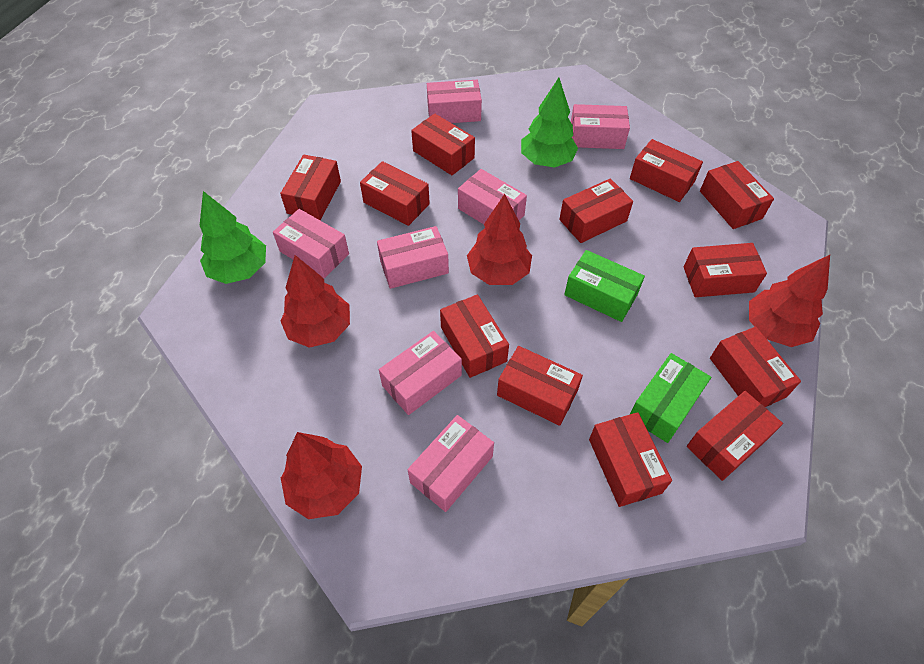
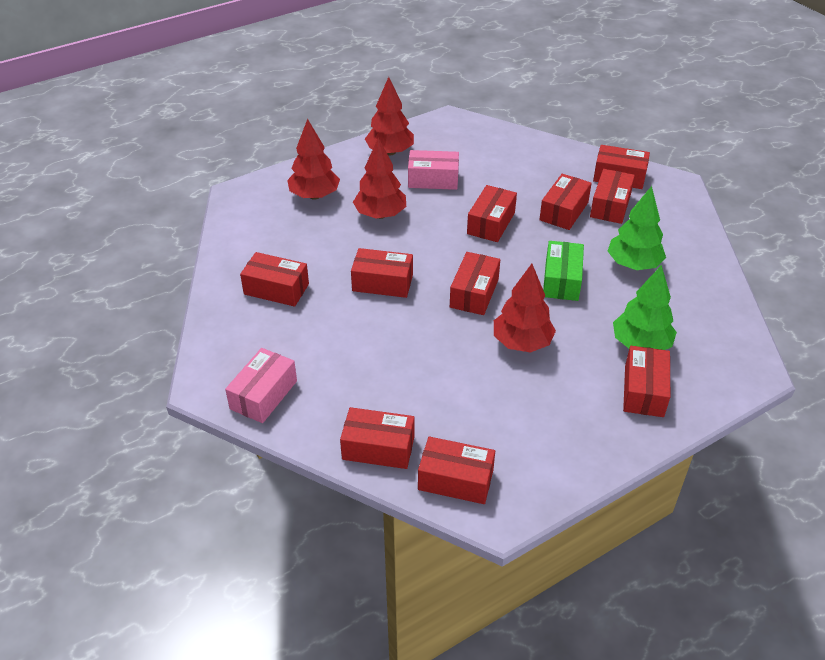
green box: [564,250,645,322] [629,353,711,443] = 2 -> [543,241,584,301] = 1
pink box: [273,209,349,278] [377,226,449,289] [379,331,462,415] [408,415,494,512] [427,80,482,123] [458,169,527,224] [571,104,630,149] = 7 -> [225,348,297,423] [408,150,459,190] = 2
red box: [280,154,341,220] [360,161,430,226] [411,114,475,175] [440,294,509,378] [497,346,583,426] [559,178,633,243] [589,412,672,507] [630,139,703,202] [684,243,767,297] [687,391,783,481] [700,161,774,229] [710,327,801,407] = 12 -> [240,252,309,307] [340,407,415,469] [351,248,413,298] [418,436,495,504] [450,252,500,315] [467,185,517,242] [539,174,592,230] [590,169,635,224] [593,145,650,189] [623,346,670,417] = 10

